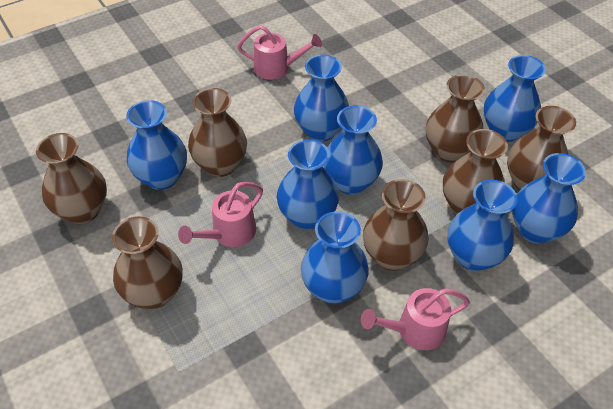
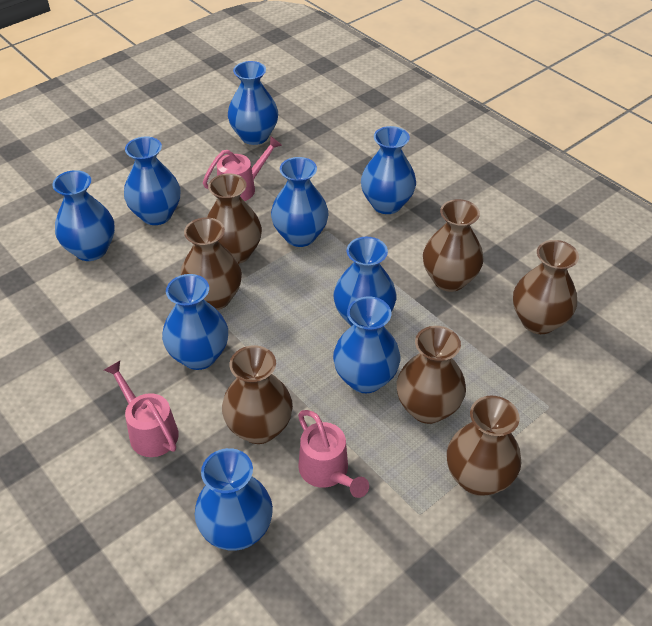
blue vase: [126,100,187,190] [277,139,339,230] [294,54,349,142] [301,211,369,304] [324,105,383,195] [447,180,518,271] [484,55,546,142] [512,153,586,244] = 8 -> [52,170,115,261] [124,136,180,225] [162,274,228,370] [195,448,273,551] [228,61,278,145] [271,157,328,247] [333,237,396,326] [333,296,400,393] [361,126,416,214] = 9

